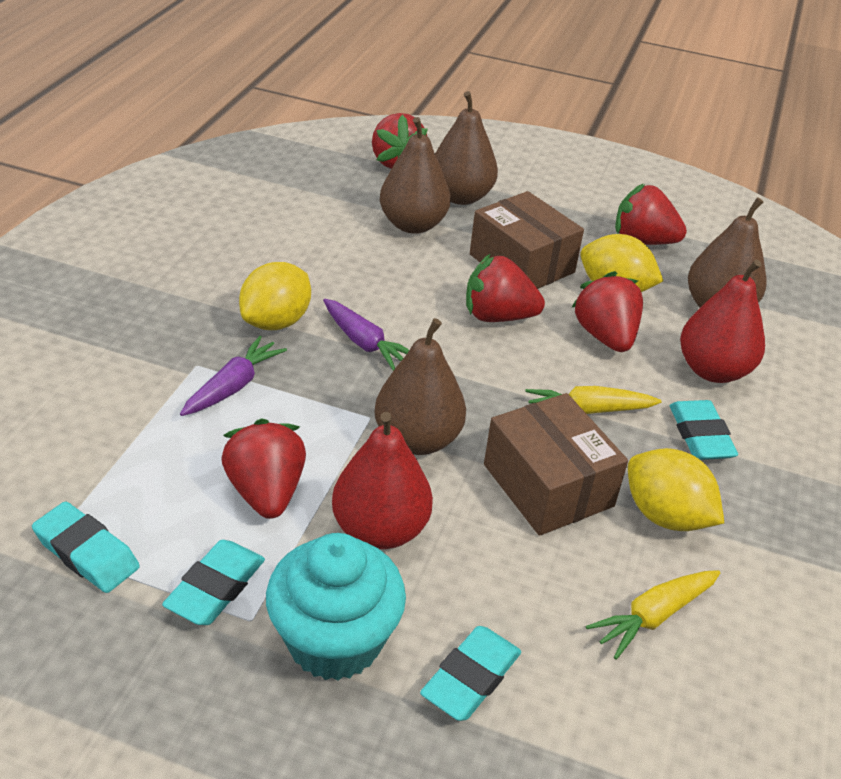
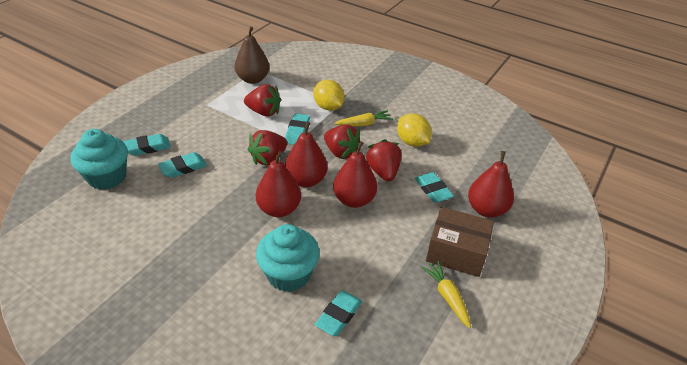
brown box: [470,191,584,289] [484,393,628,536] = 2 -> [426,207,494,277] = 1
brown pear: [374,318,466,455] [380,117,451,234] [435,91,498,205] [688,197,766,308] = 4 -> [234,27,269,84] = 1
purple carrot: [180,336,287,416] [323,299,409,371] = 2 -> none = 0
red pear: [332,412,433,549] [680,260,765,383] = 2 -> [256,151,301,217] [285,122,328,187] [333,141,377,208] [468,151,514,218] = 4
red strawberry: [221,418,306,519] [372,113,428,169] [466,253,545,322] [571,271,643,352] [615,184,687,245] = 5 -> [244,84,281,117] [247,130,287,165] [324,125,360,159] [366,139,402,182] = 4
turquoise cupcake: [266,533,406,681] = 1 -> [70,129,128,190] [256,224,320,292] = 2
turquoise eraser: [32,501,140,593] [162,540,265,625] [420,626,521,721] [670,400,738,460] = 4 -> [123,134,171,156] [158,152,207,178] [285,114,310,145] [315,291,362,336] [415,172,454,203] = 5
yellow lemon: [239,262,311,330] [580,234,663,292] [628,448,724,531] = 3 -> [313,80,345,111] [397,113,432,147] = 2

